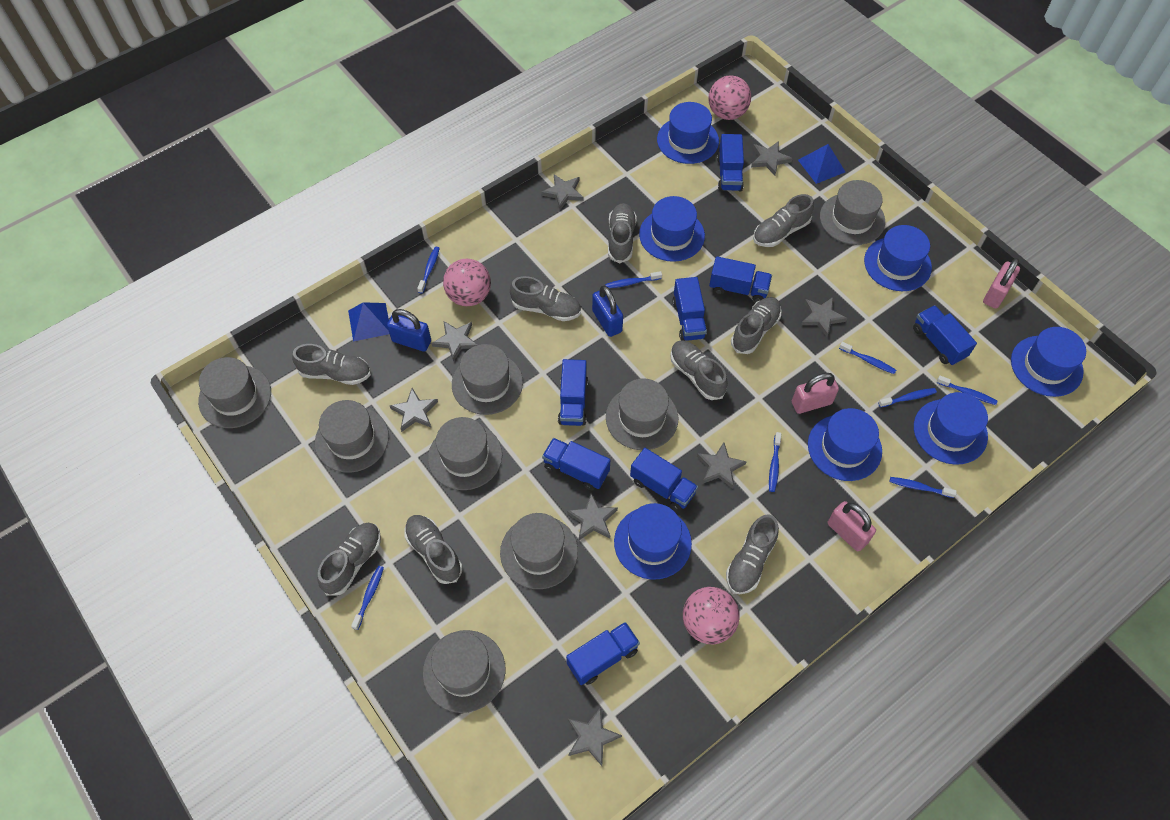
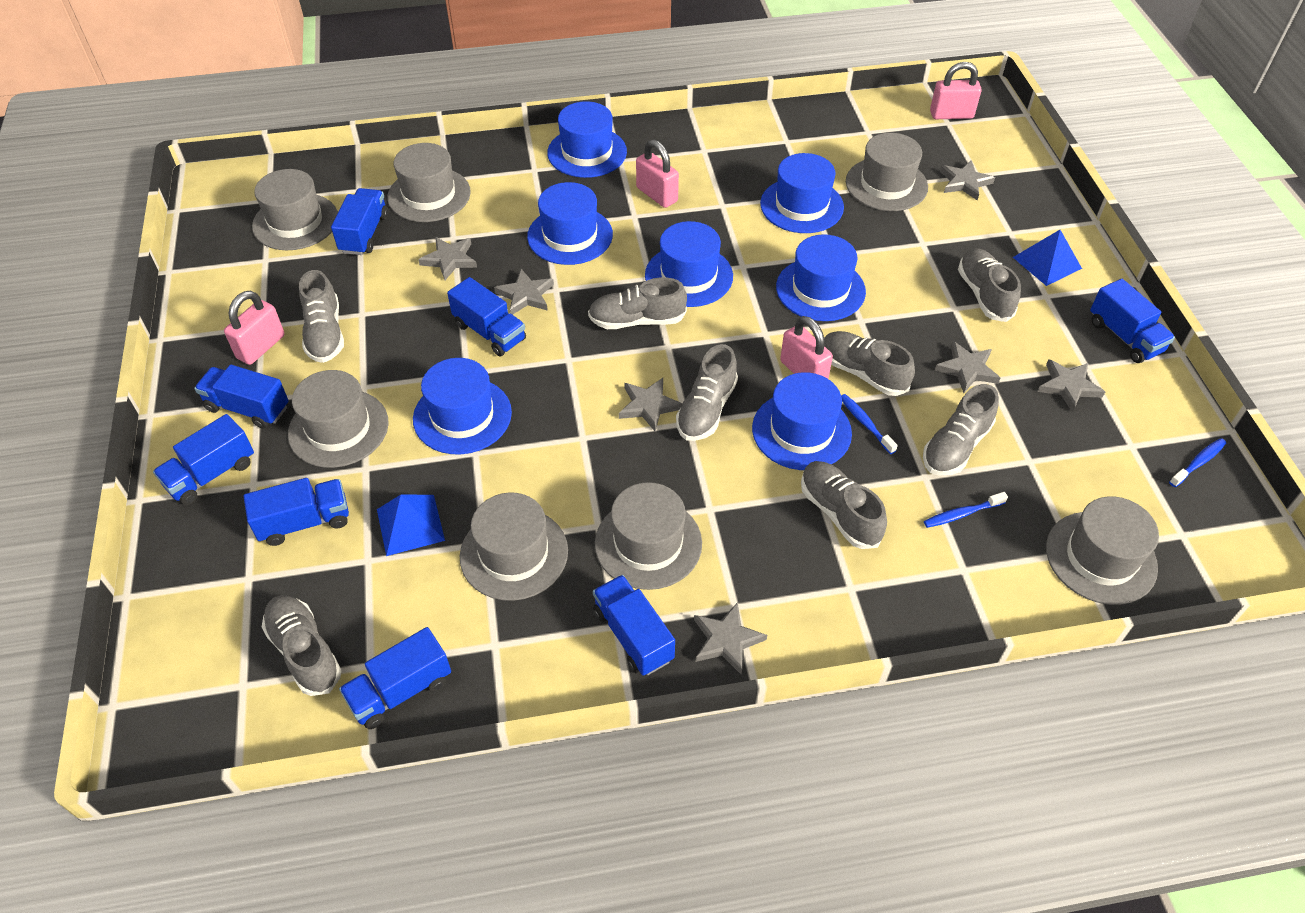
blue padlock: [387,309,431,352] [592,285,623,337] = 2 -> none = 0
blue toothbrush: [351,566,384,630] [417,247,440,294] [605,271,662,288] [769,432,781,492] [839,342,896,374] [878,388,937,408] [890,477,957,498] [936,375,998,405] = 8 -> [841,394,898,454] [924,492,1008,528] [1169,438,1226,487] = 3
grey hat: [198,357,271,428] [315,400,389,473] [423,630,505,713] [428,417,502,490] [452,344,523,415] [500,513,578,589] [606,378,678,450] [820,180,885,245] = 8 -> [252,169,338,250] [288,370,389,468] [387,143,471,222] [460,493,568,601] [595,482,702,590] [846,133,928,211] [1046,496,1159,605] = 7
grey shoe: [292,344,371,385] [317,523,381,596] [404,515,462,584] [510,276,581,321] [608,203,637,263] [670,340,728,400] [726,514,779,594] [731,297,782,354] [753,194,814,247] = 9 -> [262,595,342,696] [299,270,344,363] [588,277,687,329] [676,344,738,441] [801,461,887,549] [824,331,915,396] [923,384,999,476] [958,248,1021,322] = 8
grey star: [389,388,438,432] [432,321,477,362] [541,174,584,210] [567,493,618,540] [568,707,622,766] [697,442,747,488] [751,141,793,176] [801,297,847,337] = 8 -> [418,237,477,280] [494,269,554,315] [619,378,682,432] [694,602,767,675] [935,341,1000,393] [940,160,995,200] [1037,359,1105,412] = 7
pink ball: [443,259,491,306] [683,587,740,644] [709,75,751,120] = 3 -> none = 0
pink padlock: [792,373,839,414] [828,501,876,551] [983,258,1020,309] = 3 -> [224,291,284,365] [636,140,679,208] [780,316,833,379] [930,62,981,119] = 4

